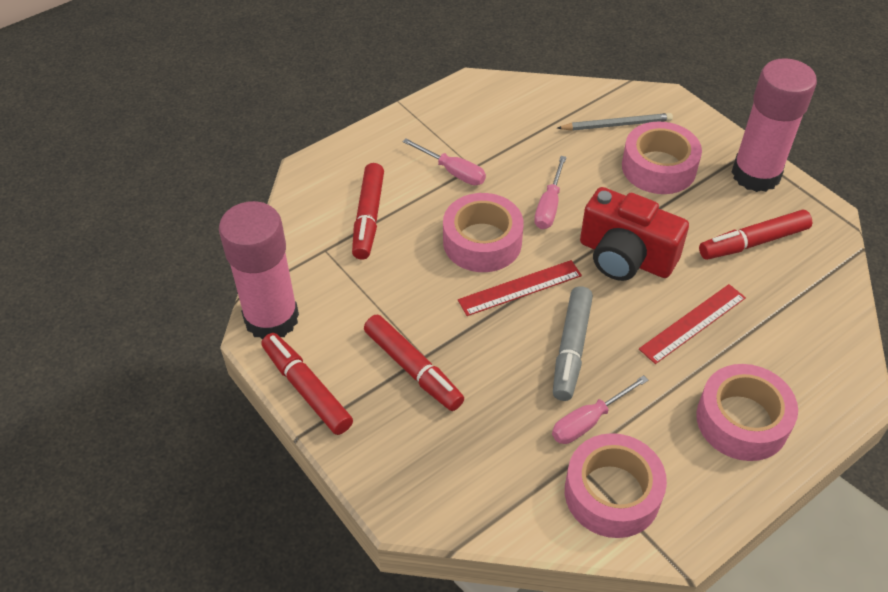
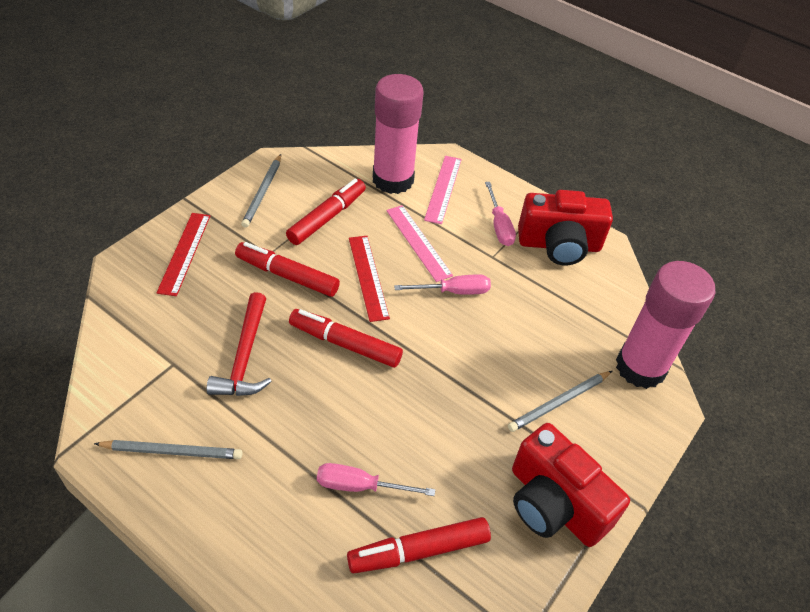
grey marker: [553,286,593,401] = 1 -> none = 0
grey pencil: [557,113,673,131] = 1 -> [94,440,242,459] [241,154,281,228] [508,371,612,432] = 3
pink ruler: none = 0 -> [386,205,453,282] [424,156,462,224] = 2
pink tape: [443,193,524,272] [565,433,667,538] [622,121,702,194] [696,364,798,461] = 4 -> none = 0
red camera: [580,187,689,281] = 1 -> [512,423,630,547] [518,190,613,265] = 2
red hammer: none = 0 -> [207,292,272,396] = 1

